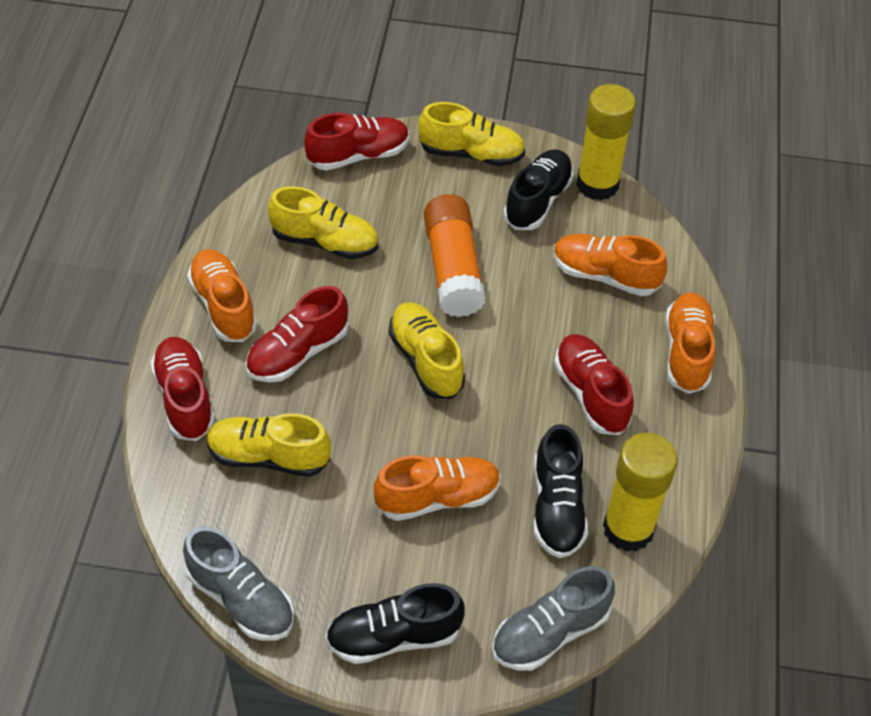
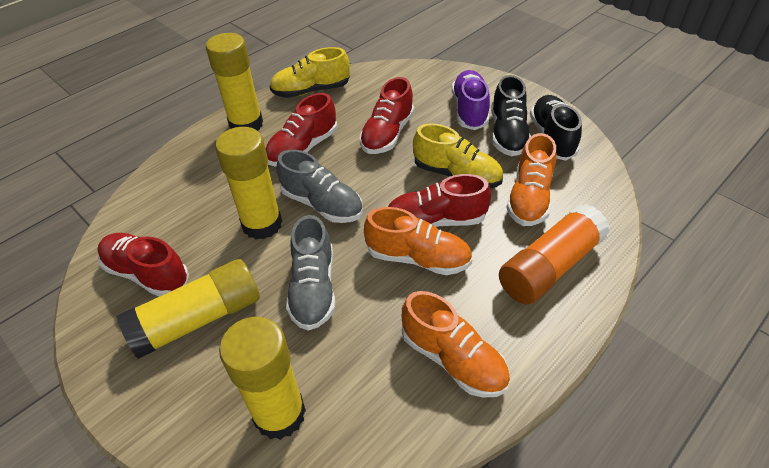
black shoe: [325,583,465,664] [503,149,574,230] [533,424,588,558] = 3 -> [491,75,531,156] [530,95,582,161] = 2
orange shoe: [187,249,257,342] [374,455,501,521] [553,234,667,296] [665,293,715,394] = 4 -> [364,207,473,275] [402,291,510,397] [506,133,557,226] = 3
purple shoe: none = 0 -> [452,70,490,130] = 1
yellow glue stick: [576,84,636,201] [603,432,678,552] = 2 -> [116,259,260,359] [206,33,263,131] [215,127,282,239] [219,317,306,440] = 4
yellow shoe: [206,413,331,477] [268,186,378,259] [389,302,465,399] [418,102,525,167] = 4 -> [269,47,350,98] [413,123,503,188] = 2

